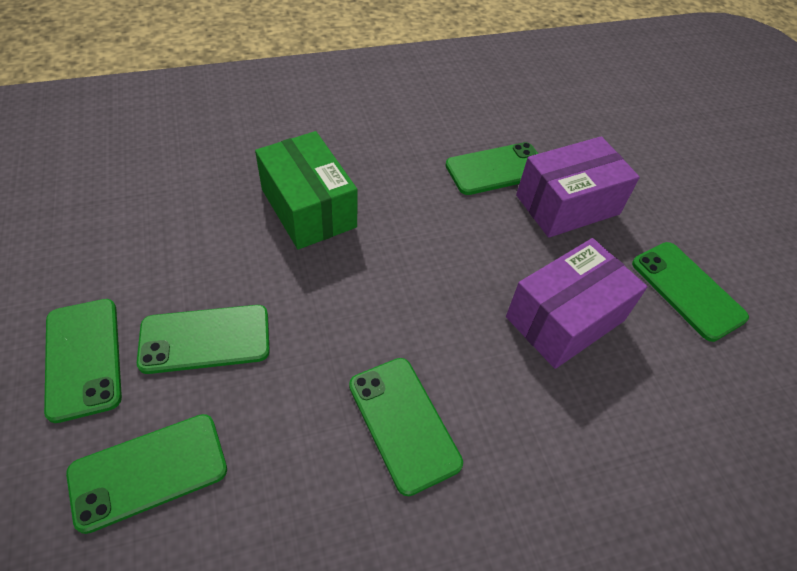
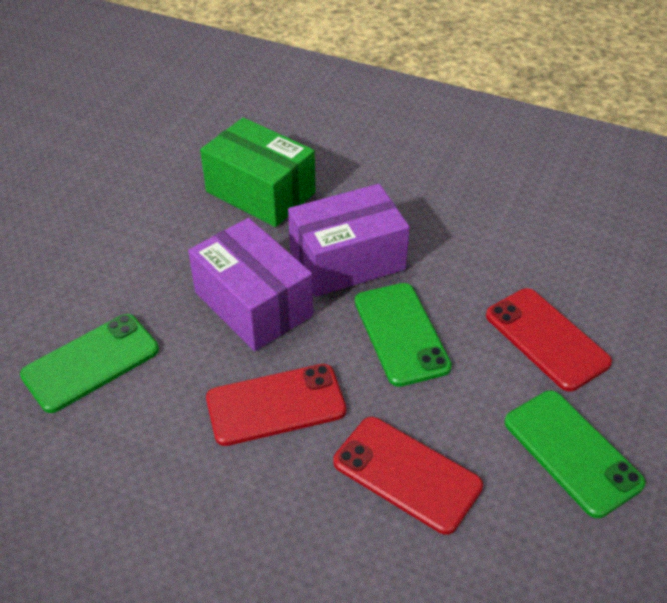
green phone: [44,299,122,423] [66,414,227,534] [137,305,270,374] [349,358,463,496] [445,142,538,195] [632,242,749,342] = 6 -> [20,314,159,413] [355,283,452,387] [504,390,646,518] = 3
red phone: none = 0 -> [206,364,346,446] [333,417,483,535] [486,288,612,392] = 3

